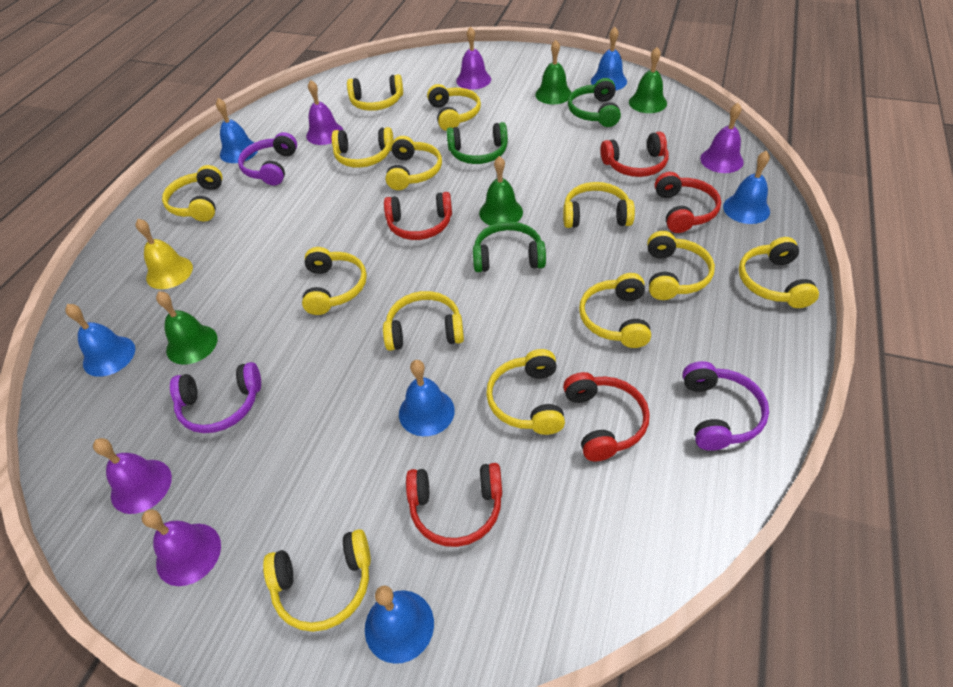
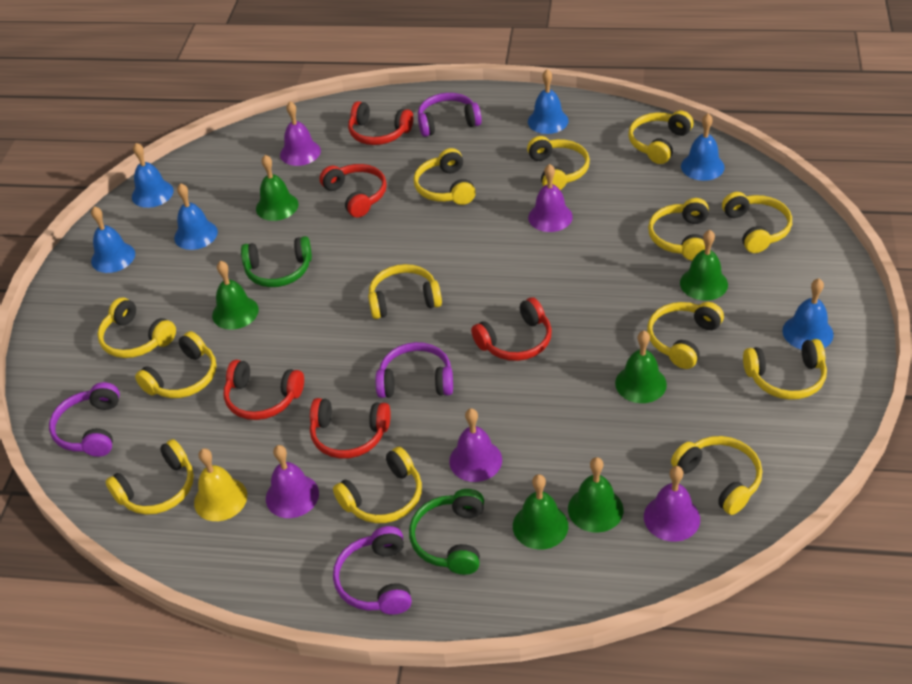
green bell: [156,291,218,365] [479,156,523,225] [535,40,572,104] [629,47,667,113] = 4 -> [212,261,259,330] [256,155,298,221] [513,474,568,550] [568,457,623,533] [615,331,667,403] [680,230,728,301] = 6
green headphones: [446,122,508,164] [473,222,546,272] [568,78,621,127] = 3 -> [241,236,312,287] [409,489,484,575] = 2
purple headphones: [170,362,261,433] [238,132,297,186] [683,361,769,451] = 3 -> [49,382,120,457] [333,526,412,615] [375,342,453,398] [418,93,482,137] = 4

